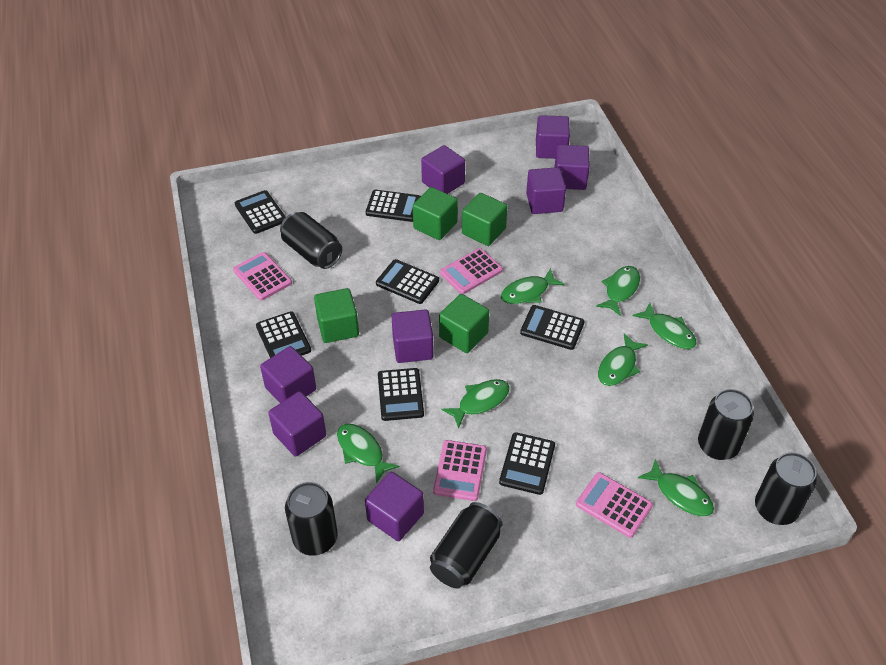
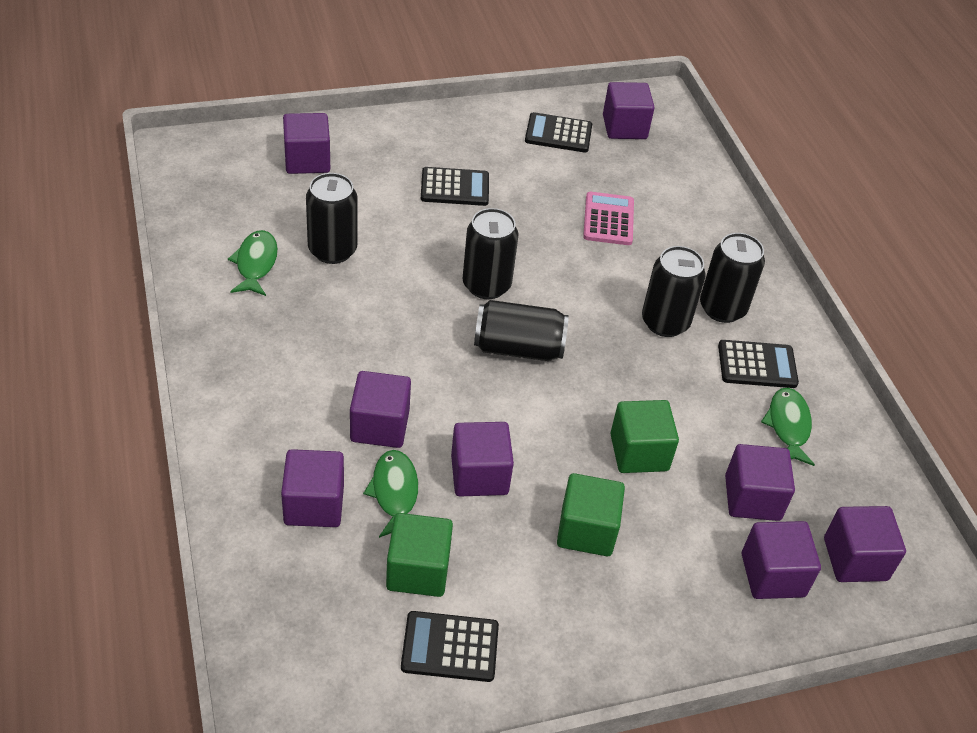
black calculator: [235,190,286,234] [256,311,311,358] [366,190,421,222] [376,259,439,304] [378,368,424,421] [499,432,555,495] [520,305,584,350] = 7 -> [401,611,499,682] [421,167,489,206] [525,112,592,153] [718,340,799,388] = 4
green cube: [314,288,359,343] [413,187,458,240] [439,294,489,353] [462,193,508,246] = 4 -> [386,513,453,597] [557,473,625,556] [610,400,679,473] = 3
green fish: [337,424,400,484] [441,379,510,429] [500,268,565,304] [596,266,640,316] [598,333,648,386] [633,303,697,349] [638,459,714,517] = 7 -> [228,230,278,296] [363,450,418,538] [761,388,815,466] = 3
pink calculator: [233,252,292,300] [433,440,487,501] [440,248,503,294] [576,472,653,538] = 4 -> [583,192,634,245] = 1

